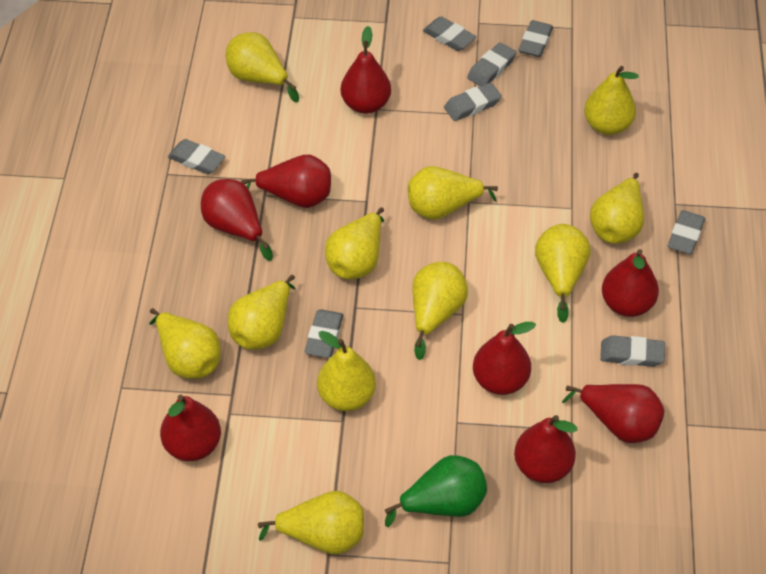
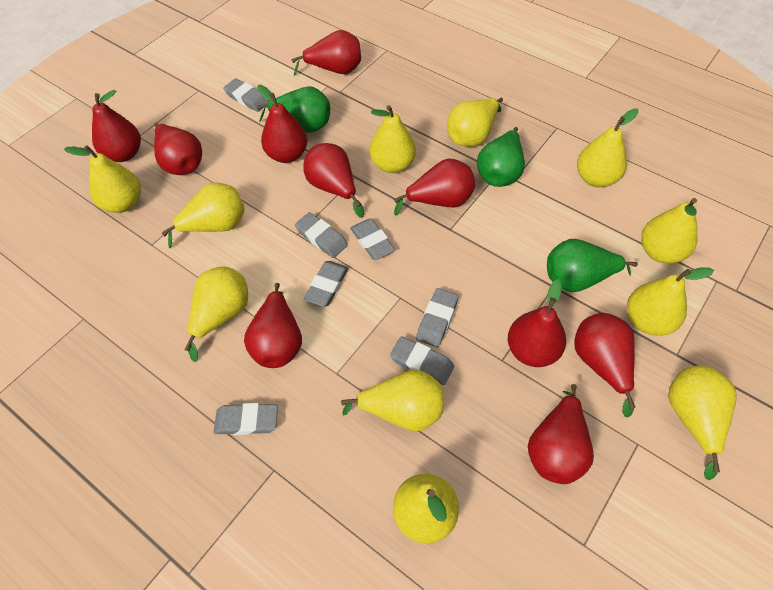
green pear: [385,455,487,527] = 1 -> [257,86,330,133] [477,127,525,187] [547,239,638,292] = 3
grey eraser: [168,139,225,174] [305,309,343,358] [423,16,476,51] [444,82,502,121] [467,42,516,86] [519,20,553,57] [600,335,665,367] [668,210,705,254] = 8 -> [214,403,278,435] [223,78,269,112] [295,212,348,258] [304,261,349,307] [350,218,395,260] [390,336,454,385] [416,288,458,347] = 7
red pear: [160,395,221,461] [201,179,273,261] [241,155,331,208] [341,26,391,114] [473,322,536,395] [514,415,577,483] [562,384,664,443] [602,249,659,317] = 8 -> [92,90,141,162] [154,123,202,175] [244,283,302,368] [257,85,307,163] [292,30,361,76] [303,143,364,218] [394,158,475,216] [508,279,566,367] [528,384,594,484] [574,313,636,417] = 10

